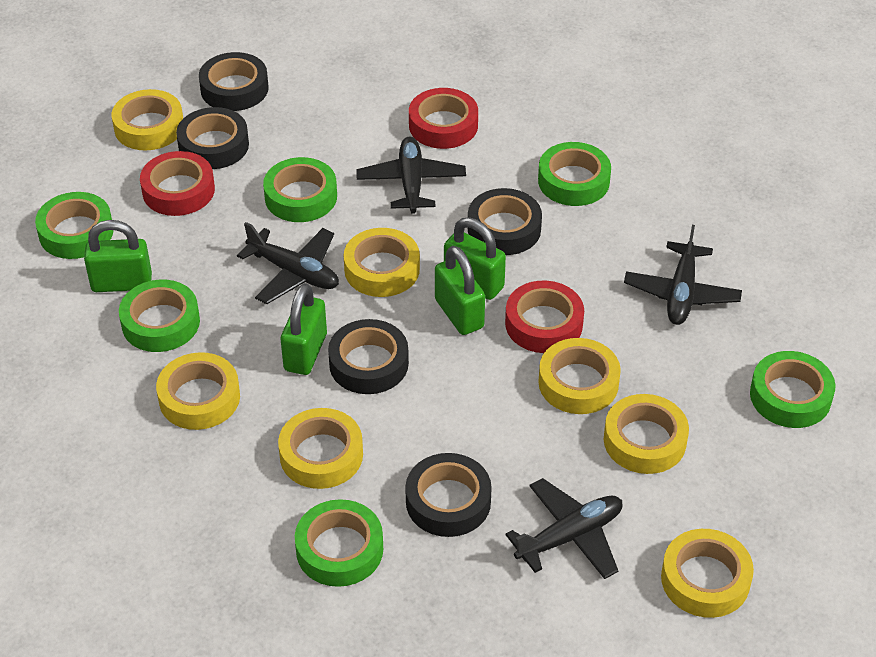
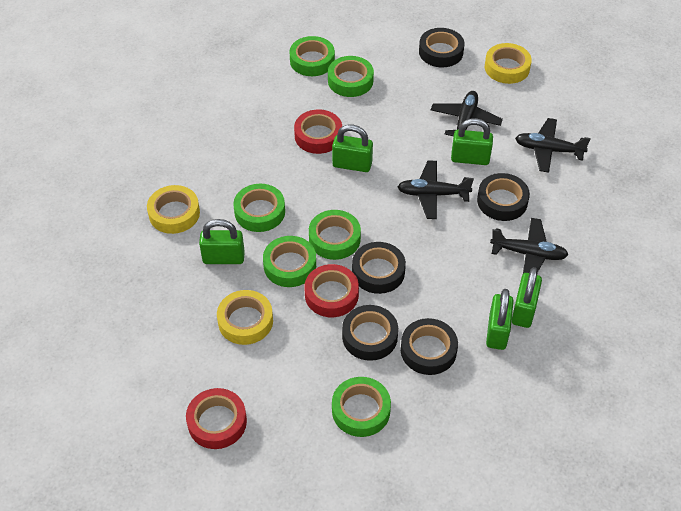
green padlock: [84,220,152,292] [280,283,327,375] [435,246,485,335] [444,218,506,300] = 4 -> [199,219,245,264] [332,125,373,172] [451,118,493,165] [486,289,514,350] [512,267,542,328] = 5
yellow tape: [112,89,183,150] [156,352,240,430] [278,408,363,489] [343,228,420,297] [538,338,621,414] [604,394,689,474] [661,529,754,618] = 7 -> [147,185,200,234] [217,290,273,345] [485,43,532,84] = 3

